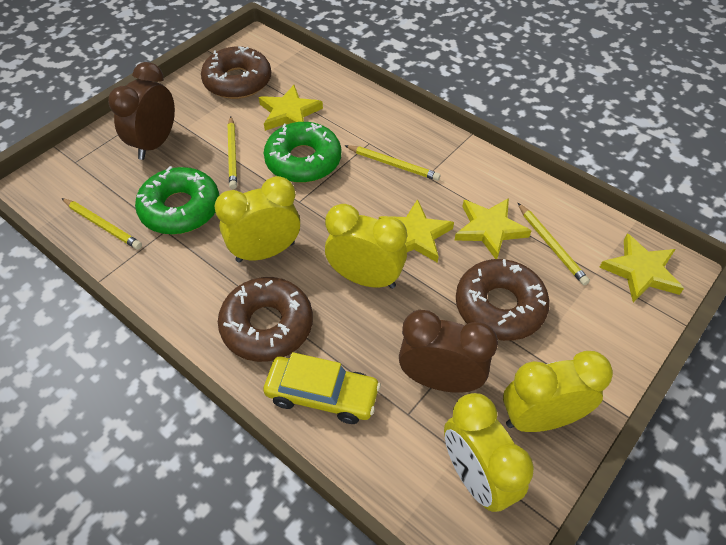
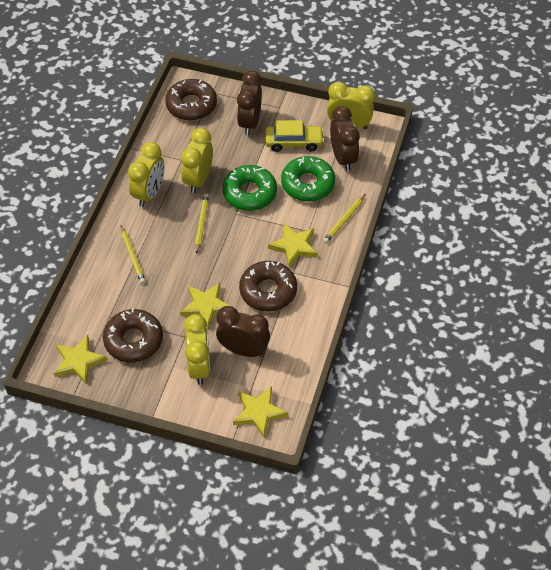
brown clock: [108,62,175,160] [399,310,498,393] = 2 -> [216,306,270,357] [237,71,262,135] [330,106,360,171] = 3
yellow pencil: [62,198,142,250] [228,116,237,189] [344,145,441,181] [518,203,590,285] = 4 -> [121,225,146,284] [195,193,209,254] [323,194,366,244] = 3

